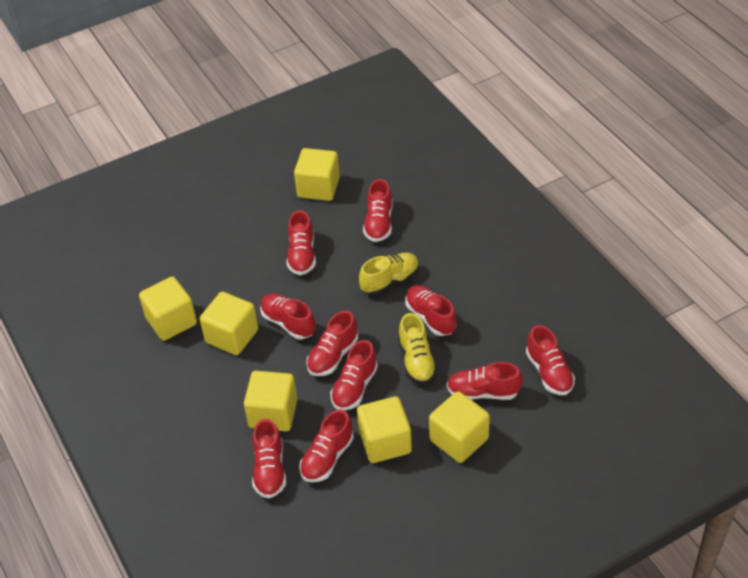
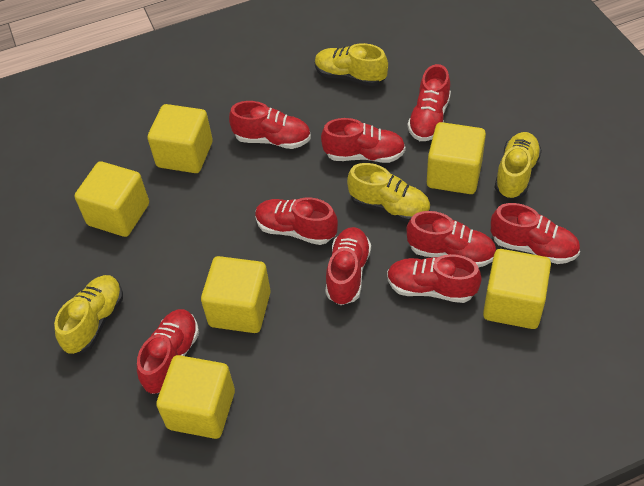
red shoe: [252,419,286,499] [260,293,315,339] [287,210,316,275] [299,409,354,482] [306,311,358,376] [330,340,378,411] [363,179,393,242] [405,285,456,336] [447,362,523,400] [526,325,575,395] = 10 -> [137,309,199,394] [229,101,311,149] [255,197,338,245] [321,118,406,163] [325,227,371,305] [387,254,481,303] [407,211,496,267] [408,64,451,141] [491,203,580,264] = 9
yellow shoe: [359,253,419,295] [398,313,437,384] = 2 -> [54,275,123,354] [315,43,388,86] [347,163,430,222] [494,132,542,199] = 4

